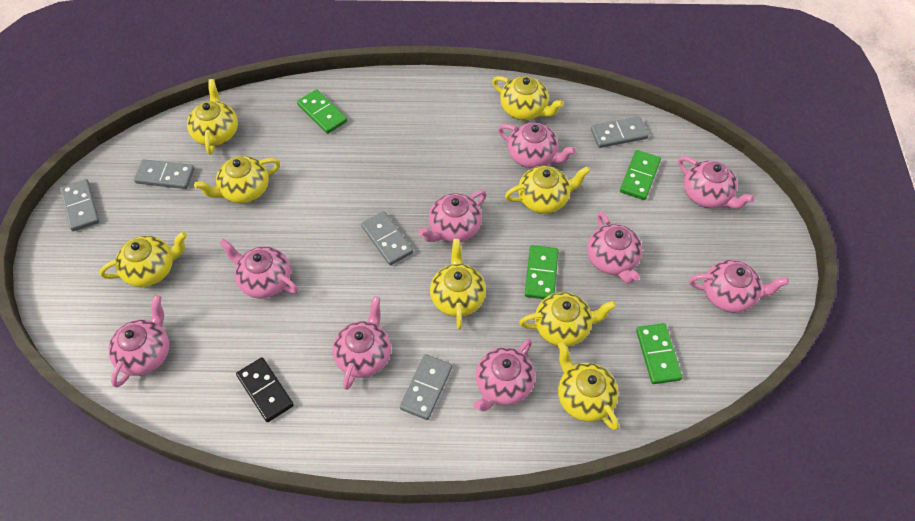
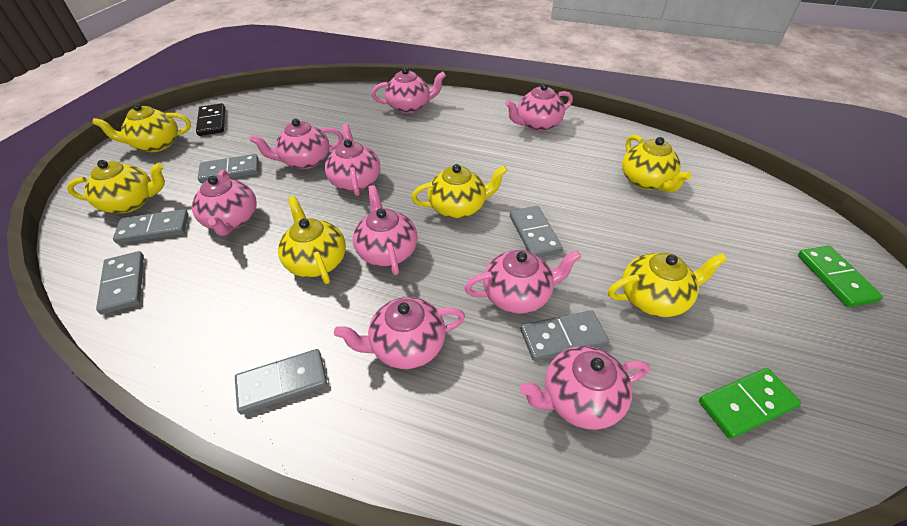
green domino: [297,89,347,134] [525,245,559,299] [620,150,661,200] [636,323,682,384] = 4 -> [699,368,801,439] [798,246,883,307] = 2
grey domino: [60,179,100,231] [134,159,195,189] [361,211,413,265] [400,354,452,420] [591,116,648,148] = 5 -> [96,251,144,315] [113,209,189,244] [198,154,258,183] [235,349,327,415] [510,206,563,257] [521,310,609,361] = 6
yellow teapot: [99,232,187,287] [187,79,238,155] [194,156,280,203] [430,239,486,329] [492,76,564,120] [505,166,590,214] [519,292,616,347] [558,342,619,430] = 8 -> [67,160,165,213] [92,103,191,152] [278,196,346,284] [411,164,508,218] [608,253,727,317] [622,135,692,192] = 6

